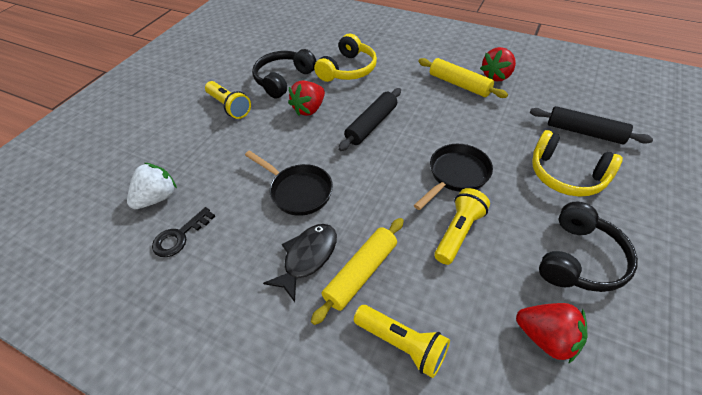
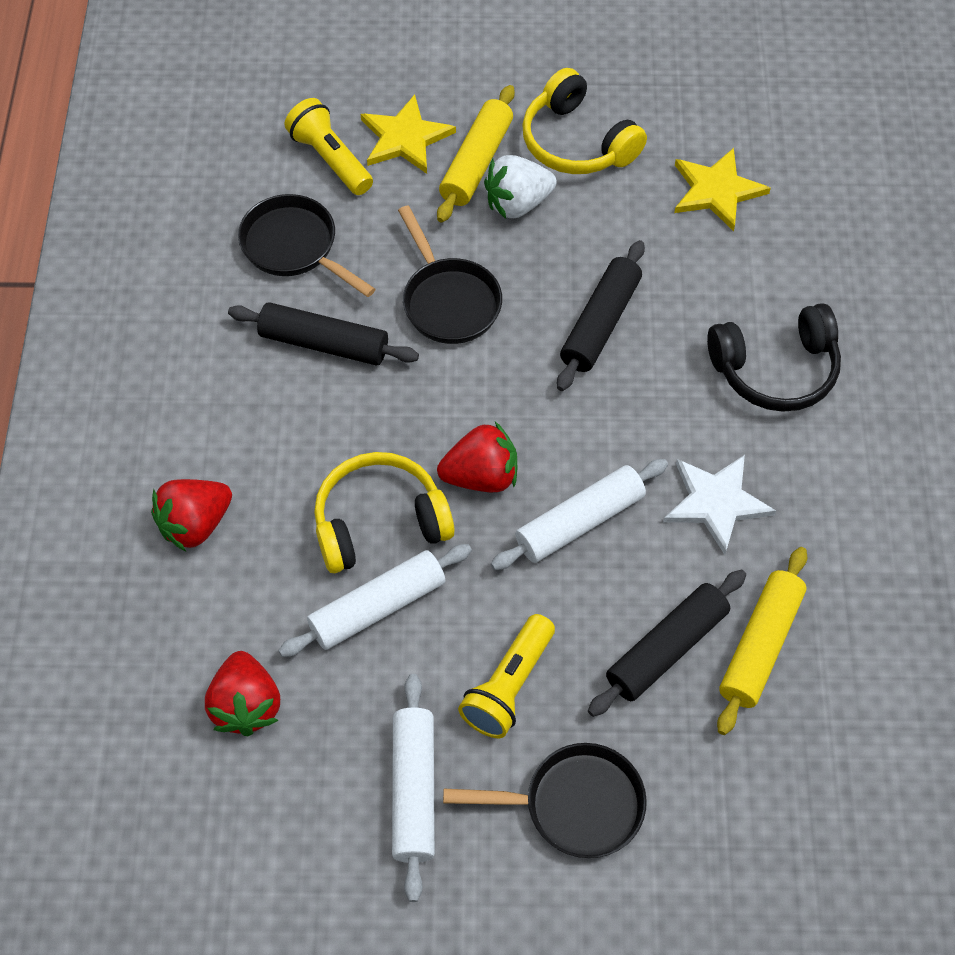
black fish: [263,224,337,302] = 1 -> none = 0
black headphones: [252,49,317,99] [539,202,638,292] = 2 -> [707,303,841,412] = 1
black key: [152,207,215,257] = 1 -> none = 0
black pan: [245,150,333,216] [414,144,493,210] = 2 -> [238,194,376,297] [398,206,502,344] [443,743,647,858] = 3
black rolling pin: [338,88,401,151] [530,106,653,144] = 2 -> [228,302,419,366] [557,240,645,391] [588,570,746,717] = 3
white rolling pin: none = 0 -> [278,544,472,657] [392,674,435,902] [491,459,668,570] = 3
white star: none = 0 -> [663,455,776,555] = 1
yellow flashlight: [205,81,251,119] [354,305,450,378] [434,188,490,265] = 3 -> [285,98,373,195] [458,614,555,738] = 2
yellow star: none = 0 -> [361,94,456,174] [674,148,771,231] = 2

